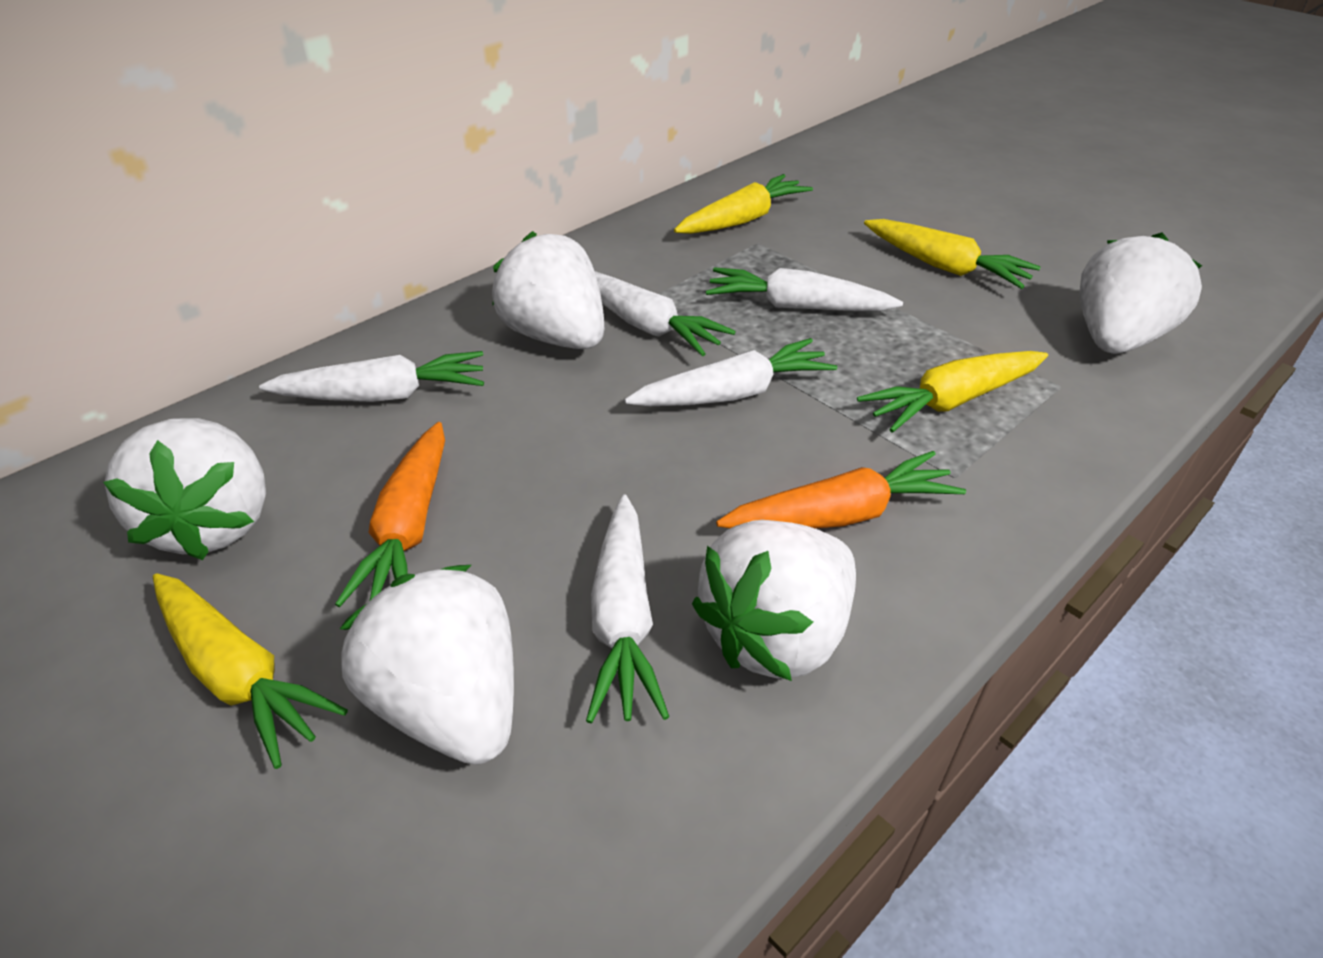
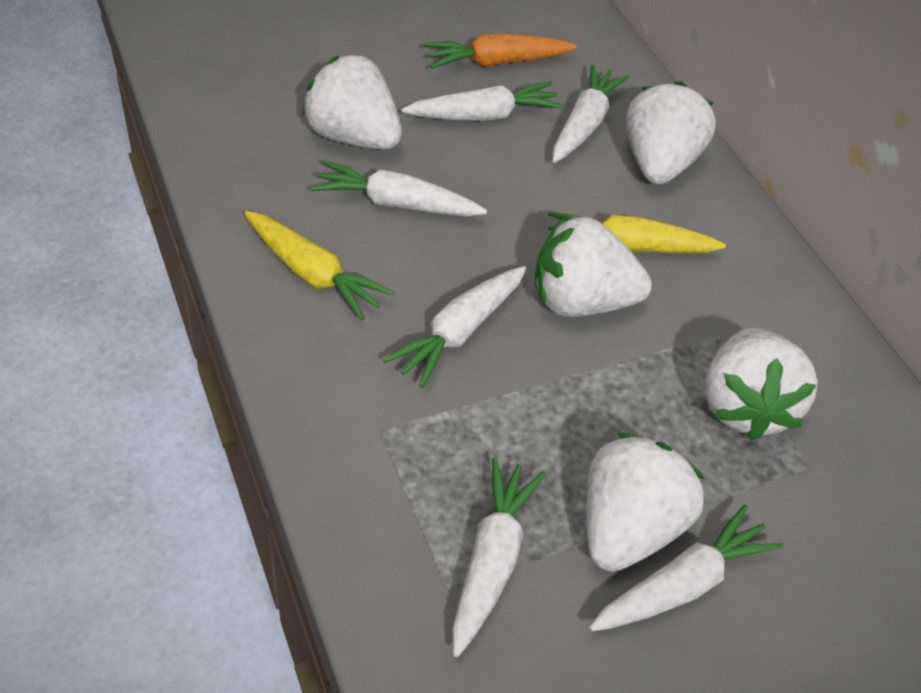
orange carrot: [335,422,445,607] [716,451,966,528] = 2 -> [424,34,577,68] = 1
white carrot: [259,351,484,402] [586,494,669,723] [595,271,736,356] [624,338,837,406] [706,267,903,311] = 5 -> [311,160,487,217] [383,266,526,388] [401,82,564,121] [452,457,546,657] [553,65,629,163] [589,504,784,631] = 6
yellow carrot: [153,573,348,769] [674,174,813,234] [857,351,1048,433] [864,219,1041,289] = 4 -> [244,211,395,320] [548,211,726,253] = 2

